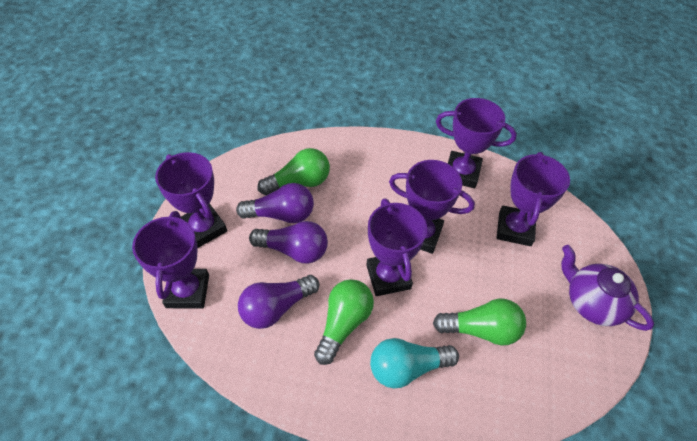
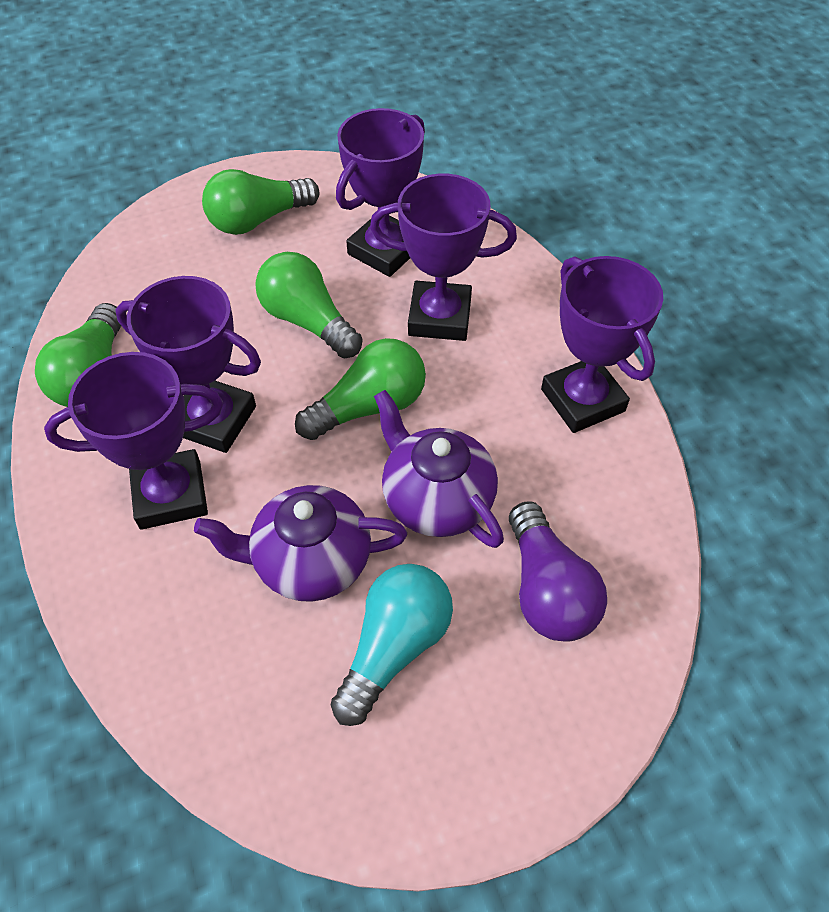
green light bulb: [258,148,330,195] [314,279,374,365] [433,299,526,346] = 3 -> [35,303,121,407] [202,169,319,235] [255,252,363,358] [295,338,426,440] = 4
purple light bulb: [236,183,314,223] [238,275,319,329] [249,221,328,263] = 3 -> [509,501,607,642] = 1
purple teapot: [561,245,654,331] = 1 -> [194,485,407,602] [374,390,504,548] = 2
purple trophy: [132,211,209,308] [155,152,227,248] [366,198,427,296] [389,160,475,254] [436,98,517,188] [496,152,570,246] = 6 -> [44,352,223,530] [115,276,261,453] [336,108,425,277] [370,174,517,341] [541,256,663,433] = 5

